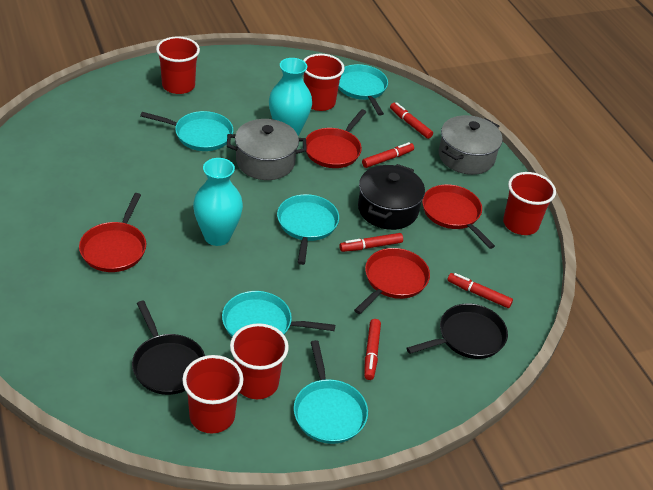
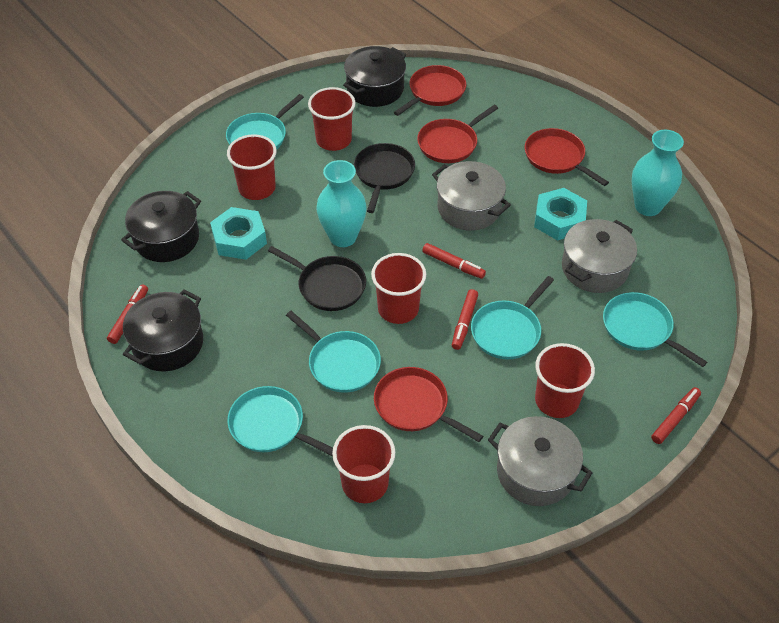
black pot: [358,164,425,230] = 1 -> [121,191,201,262] [123,290,203,372] [343,46,406,107] = 3
grey pot: [227,119,307,180] [439,115,503,175] = 2 -> [432,161,511,231] [488,416,593,506] [562,219,637,293] = 3
red marker: [339,233,403,252] [362,142,414,168] [364,319,381,380] [390,102,433,139] [447,273,513,308] = 5 -> [107,284,148,344] [422,243,486,279] [452,289,478,350] [651,387,701,444] = 4
turquoise nut: none = 0 -> [210,207,267,260] [534,188,587,241] = 2

